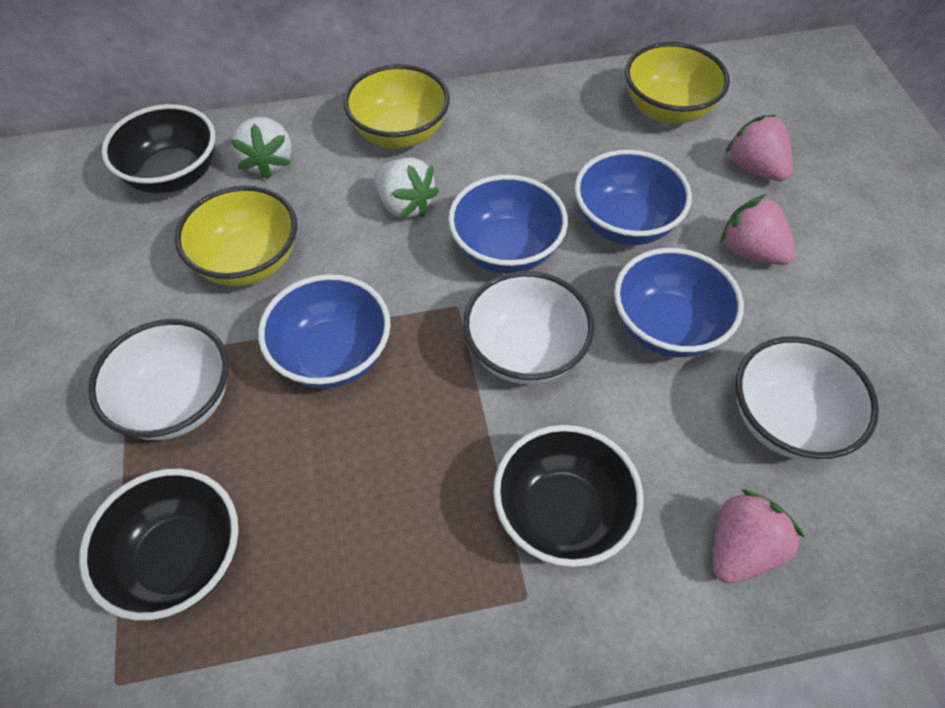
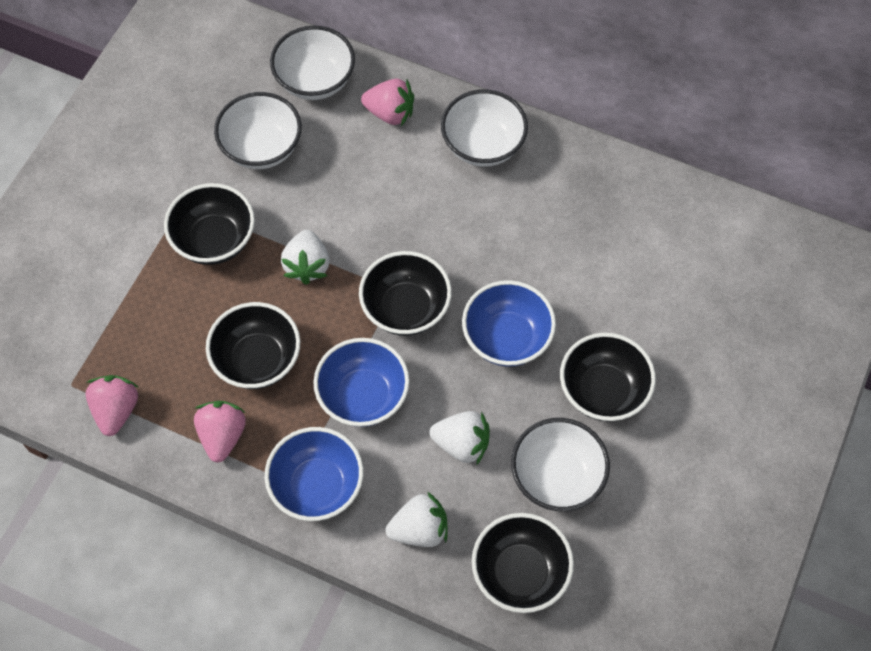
black bowl: [79,469,238,620] [101,104,215,194] [493,425,644,567] = 3 -> [164,183,255,265] [206,302,300,389] [359,251,452,336] [472,513,574,613] [560,333,656,421] = 5
blue bowl: [258,274,391,389] [448,175,568,274] [574,150,692,245] [614,248,744,357] = 4 -> [264,427,364,521] [313,338,410,427] [462,280,556,367] = 3
white bowl: [88,319,229,440] [463,271,594,384] [736,337,879,461] = 3 -> [214,92,302,169] [270,26,355,100] [441,89,528,167] [511,418,610,511] = 4
white strawberry: [230,117,292,179] [374,157,439,219] = 2 -> [281,230,330,285] [386,492,448,547] [429,411,490,464] = 3
yellow bowl: [175,186,297,286] [343,64,450,148] [625,42,730,123] = 3 -> none = 0

